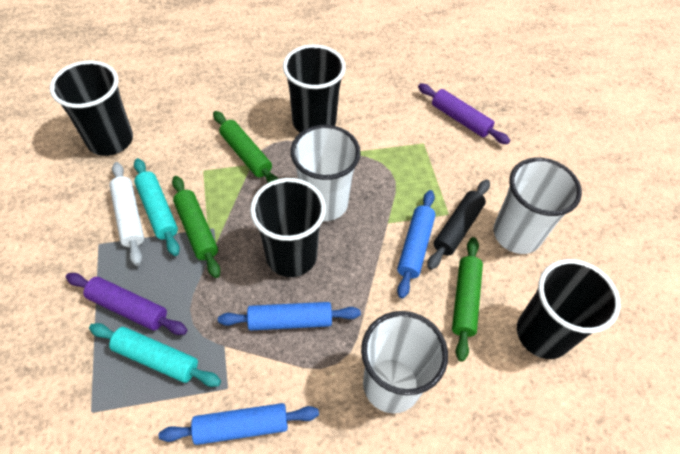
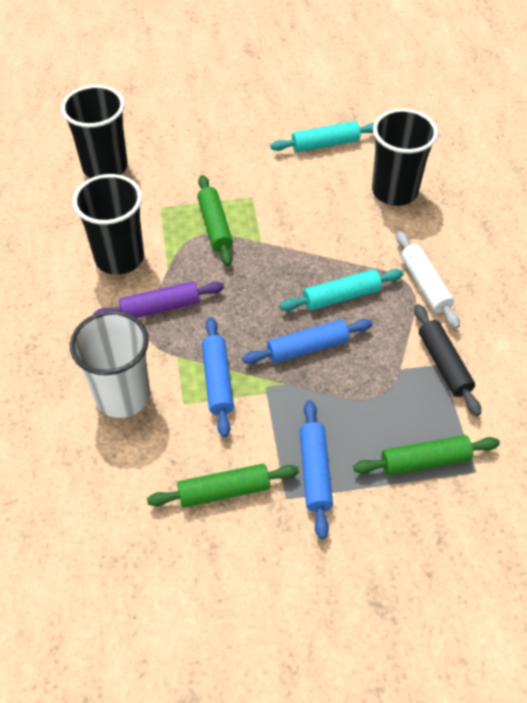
black cup: [50,61,133,156] [250,178,326,277] [283,45,346,132] [517,259,621,359] = 4 -> [61,85,128,178] [73,174,144,275] [372,109,438,206] = 3
purple rolling pin: [66,273,187,335] [418,83,510,144] = 2 -> [93,281,224,318] = 1
white cup: [291,125,361,221] [361,311,448,414] [493,158,582,254] = 3 -> [70,311,150,418] = 1

